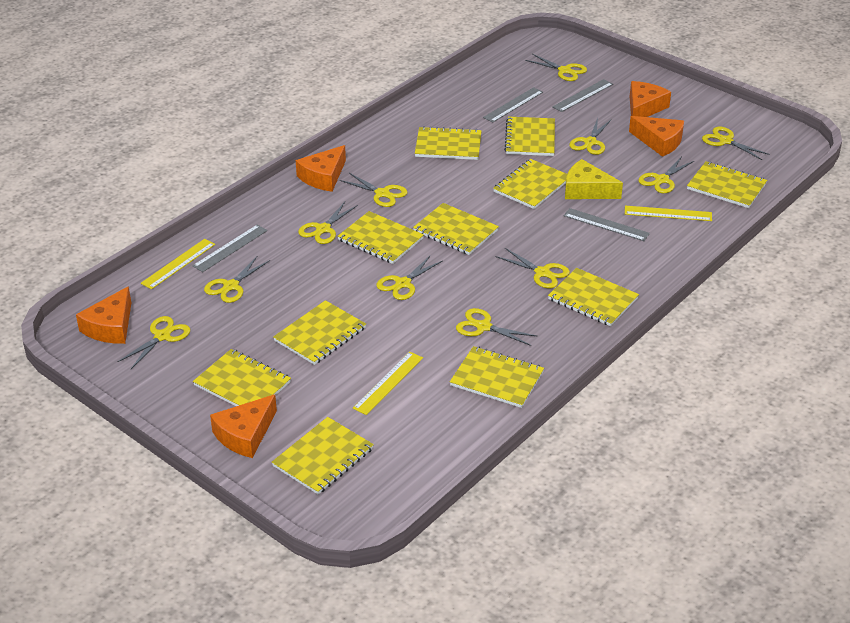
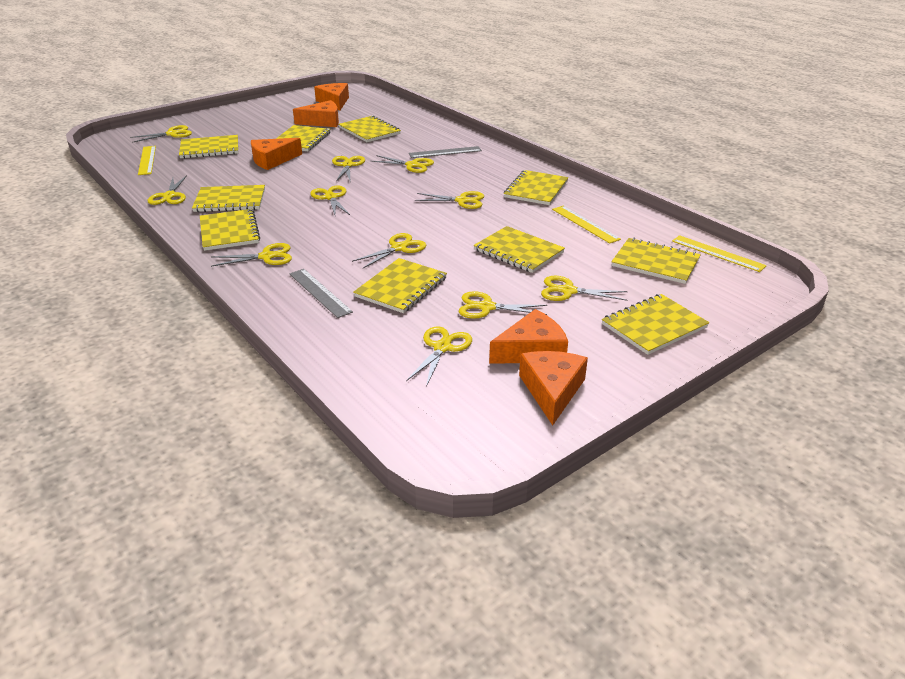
grey ruler: [193,225,267,272] [483,87,543,122] [552,79,613,112] [564,208,650,241] = 4 -> [289,269,353,318] [409,146,482,158] = 2
yellow cheese: [565,159,623,199] = 1 -> none = 0
yellow notebook: [193,349,291,406] [272,417,374,495] [273,300,366,365] [337,211,424,264] [413,203,499,255] [415,126,482,160] [450,346,544,408] [493,159,567,209] [504,117,555,156] [548,268,639,326] [687,161,767,208] = 11 -> [179,135,238,159] [192,185,265,212] [200,209,260,251] [276,125,330,151] [338,116,401,142] [353,258,447,313] [474,226,565,273] [504,170,568,205] [602,294,709,355] [611,238,701,284] = 10

